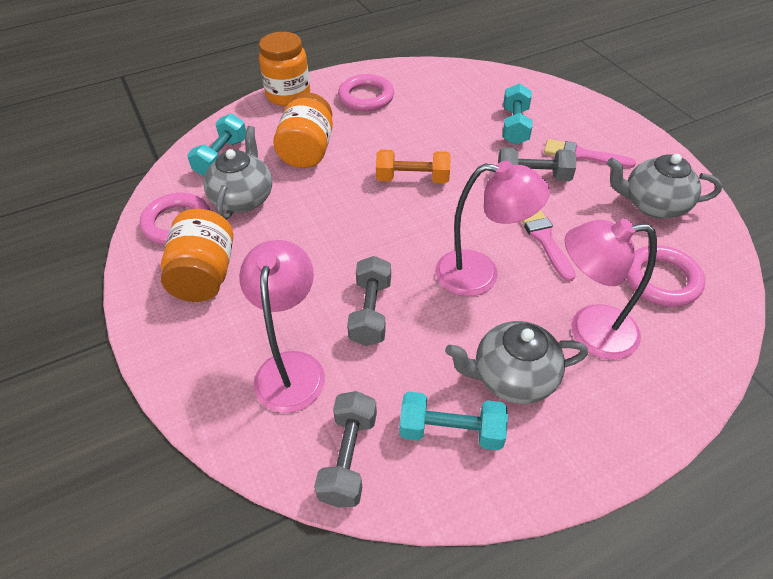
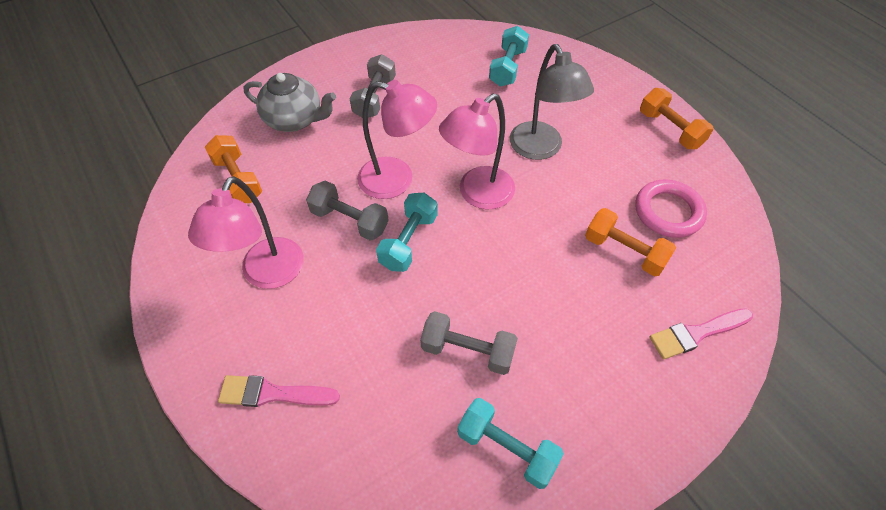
grey lamp: none = 0 -> [510,44,594,160] = 1
grey teapot: [203,126,272,220] [445,321,588,404] [607,154,722,218] = 3 -> [244,73,336,132] = 1
orange dumbbell: [376,150,451,183] = 1 -> [205,135,262,203] [585,208,676,276] [640,88,713,149] = 3
orange jar: [161,209,233,302] [259,32,310,106] [273,93,333,168] = 3 -> none = 0
pink ring: [140,193,210,245] [338,74,394,111] [626,245,705,307] = 3 -> [635,179,707,238] = 1

